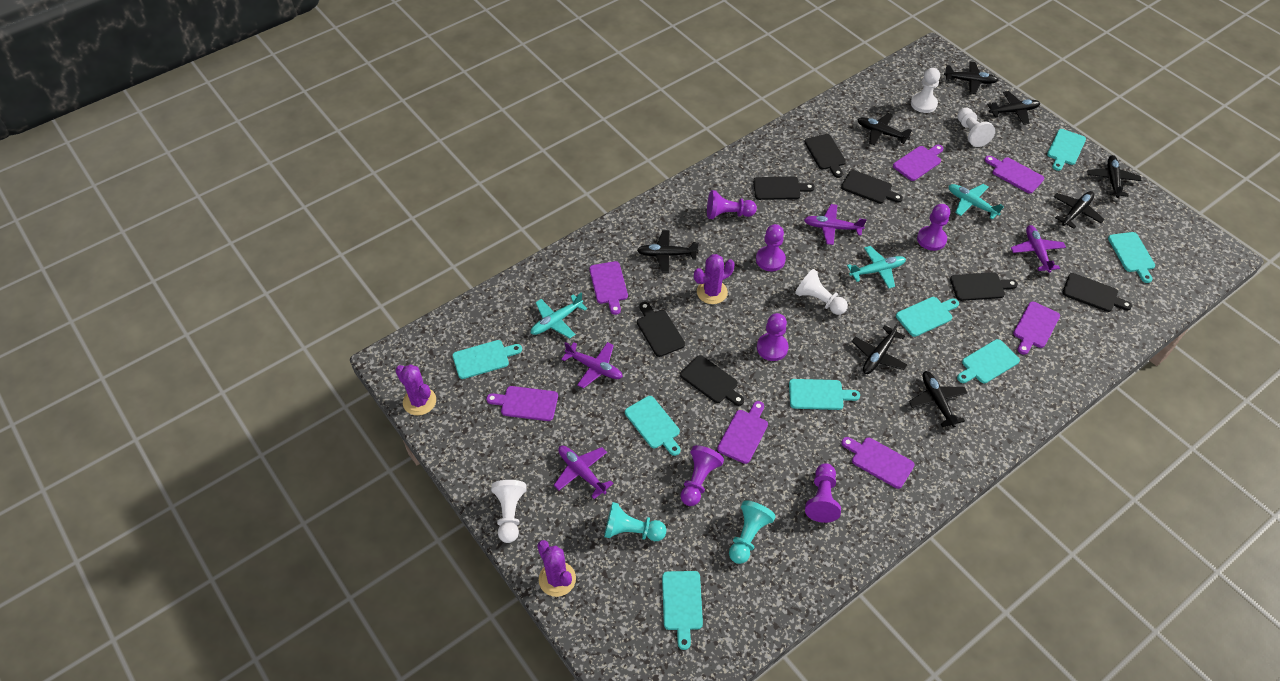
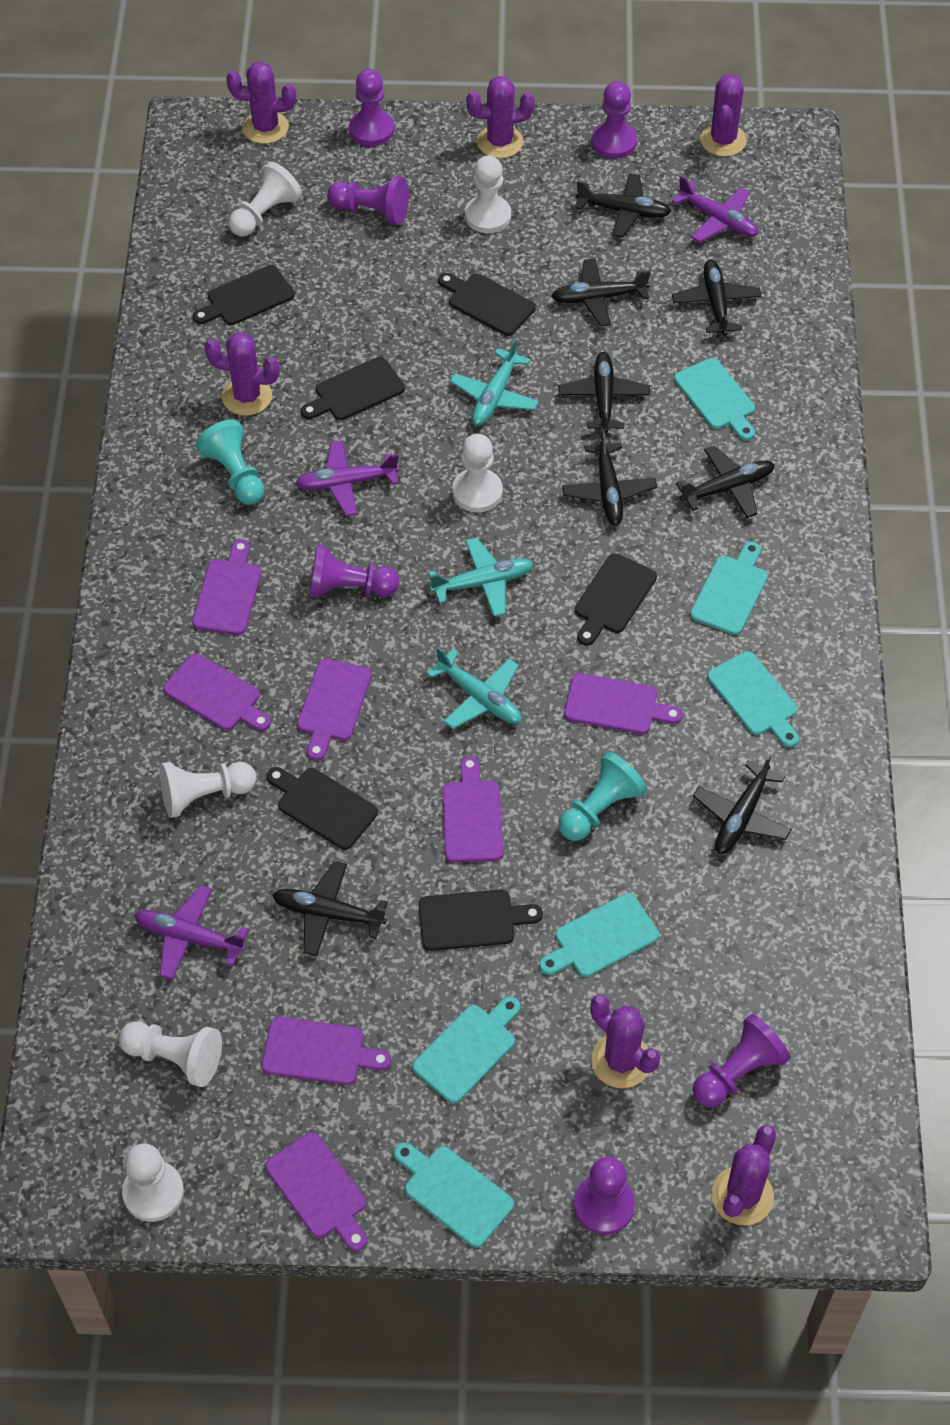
black cutting board: [637,302,685,357] [680,355,744,406] [753,176,815,200] [805,134,846,178] [841,170,903,204] [950,272,1018,301] [1062,273,1132,312] = 7 -> [193,265,295,325] [266,767,378,850] [301,357,405,420] [419,889,543,951] [438,273,535,336] [575,553,657,646] = 6
purple cactus: [395,365,436,416] [537,540,576,597] [694,254,735,304] = 3 -> [205,332,280,416] [226,61,296,144] [466,76,535,158] [590,995,660,1088] [700,74,747,156] [712,1125,776,1226] = 6
purple plane: [554,446,614,499] [561,342,623,389] [804,204,867,245] [1011,225,1066,273] = 4 -> [134,885,249,980] [295,440,399,516] [672,176,758,242] = 3
turquoise cutting board: [452,340,522,379] [625,396,681,456] [662,571,703,650] [789,379,860,410] [896,297,959,337] [957,339,1020,383] [1047,129,1086,171] [1108,232,1155,283] = 8 -> [394,1142,514,1248] [413,996,520,1103] [539,893,659,977] [674,358,755,441] [690,541,768,635] [707,651,799,747] = 6
white pawn: [491,480,527,543] [795,269,848,315] [911,68,940,113] [957,108,995,147] = 4 -> [119,1021,222,1087] [122,1143,184,1222] [160,762,256,818] [228,162,302,237] [452,434,503,513] [465,155,511,233] = 6

